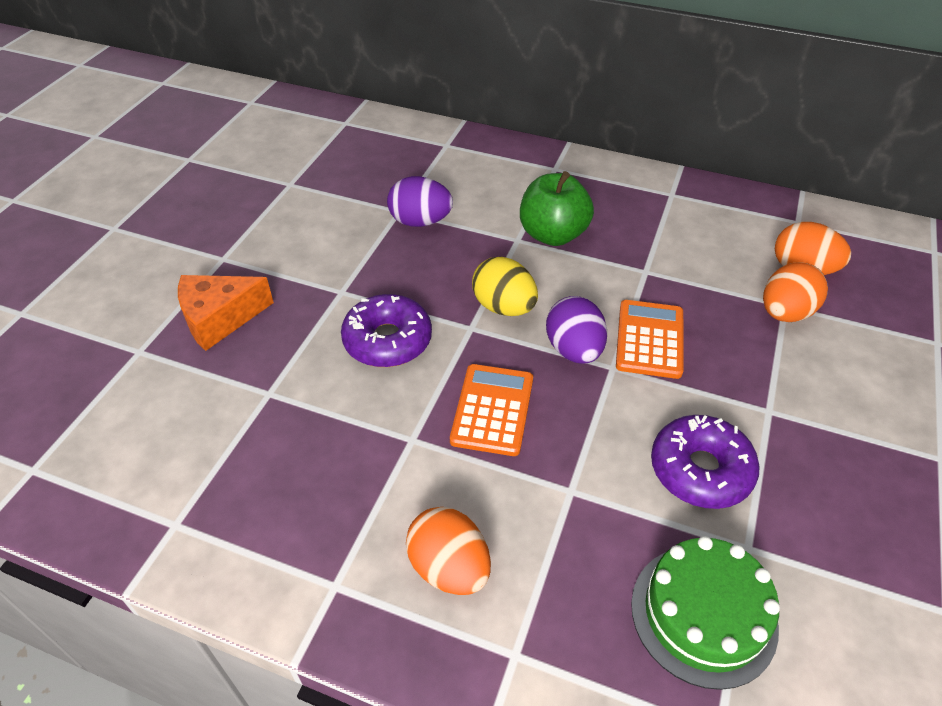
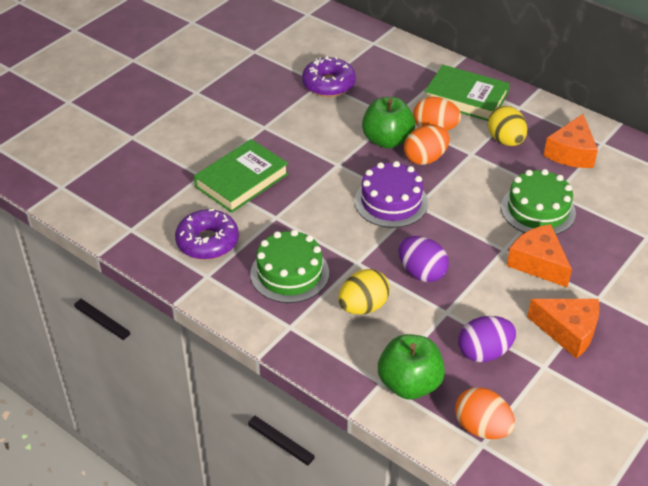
green apple: [520,171,594,246] = 1 -> [362,97,415,149] [378,334,445,399] = 2
green book: none = 0 -> [194,139,289,213] [424,65,510,121] = 2
green cake: [631,536,780,690] = 1 -> [250,230,329,303] [501,169,576,235] = 2
orange calculator: [450,364,533,456] [616,300,684,379] = 2 -> none = 0
orange cheese: [178,275,274,351] = 1 -> [507,224,572,288] [527,299,600,359] [543,114,598,168] = 3
purple cake: none = 0 -> [355,161,428,228] = 1
yellow egg: [472,257,538,316] = 1 -> [338,269,390,315] [488,106,527,146] = 2

